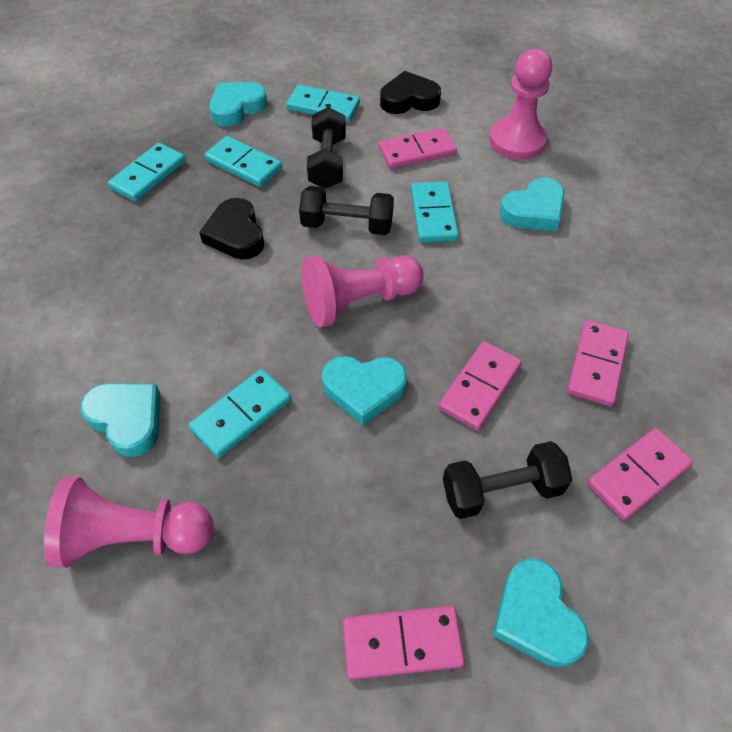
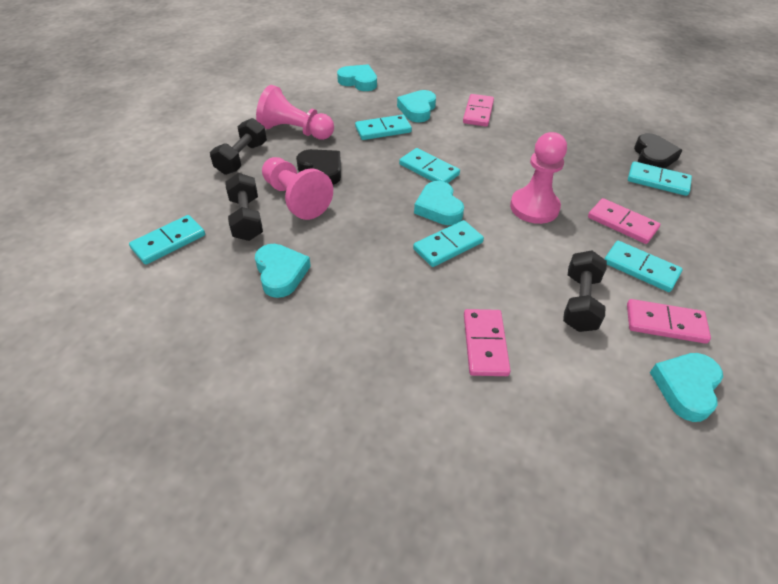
pink domino: [343,606,465,680] [379,128,457,169] [438,341,522,430] [567,320,629,406] [587,428,693,520] = 5 -> [463,94,494,126] [464,309,511,376] [588,198,660,244] [627,299,711,344] = 4
turquoise domino: [108,143,185,202] [189,369,291,458] [204,136,282,187] [286,85,360,122] [411,181,459,243] = 5 -> [129,215,205,265] [355,115,412,140] [399,148,460,183] [413,220,484,267] [605,241,683,292] [628,161,692,196] = 6

